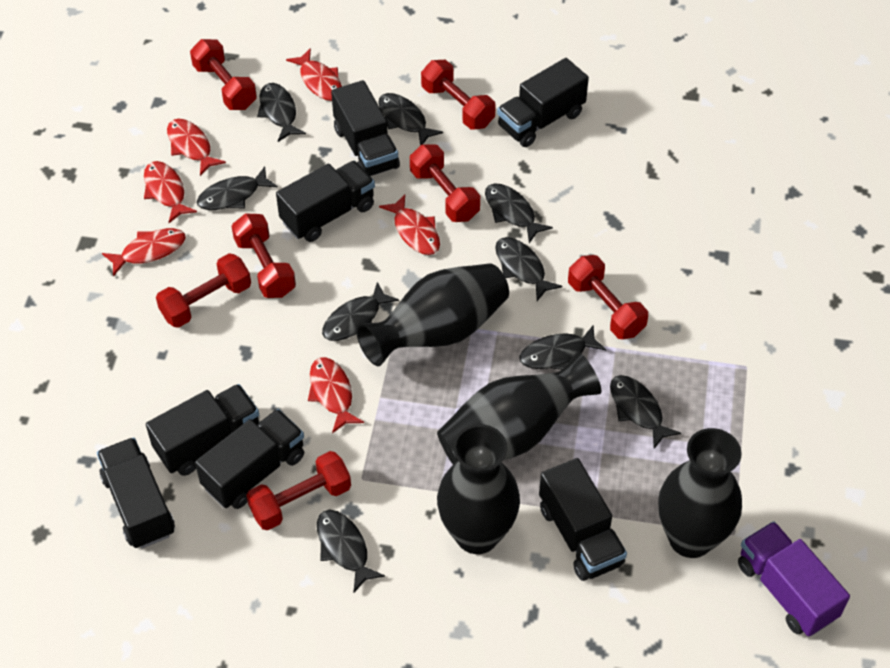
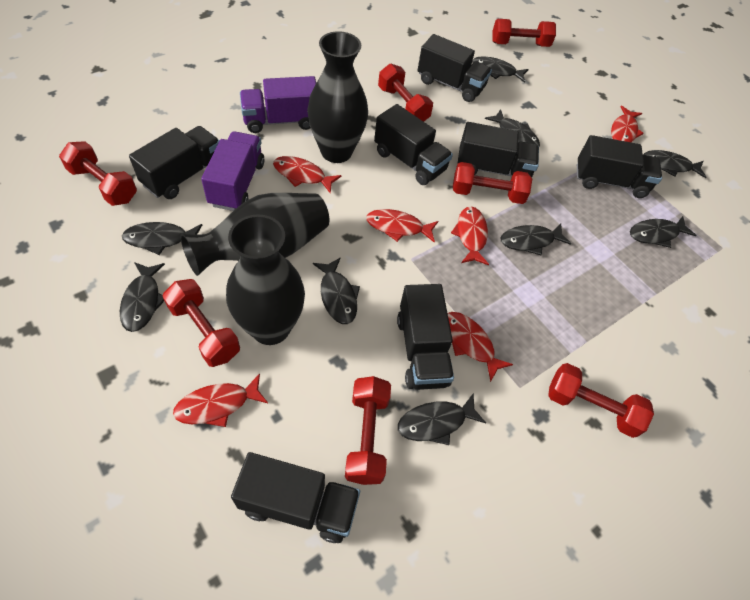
black vase: [356,263,509,366] [437,352,601,465] [437,424,520,554] [658,428,742,558] = 4 -> [180,193,329,276] [226,215,305,345] [307,31,368,163] = 3
purple truck: [738,521,850,637] = 1 -> [201,131,264,211] [240,76,316,133] = 2

